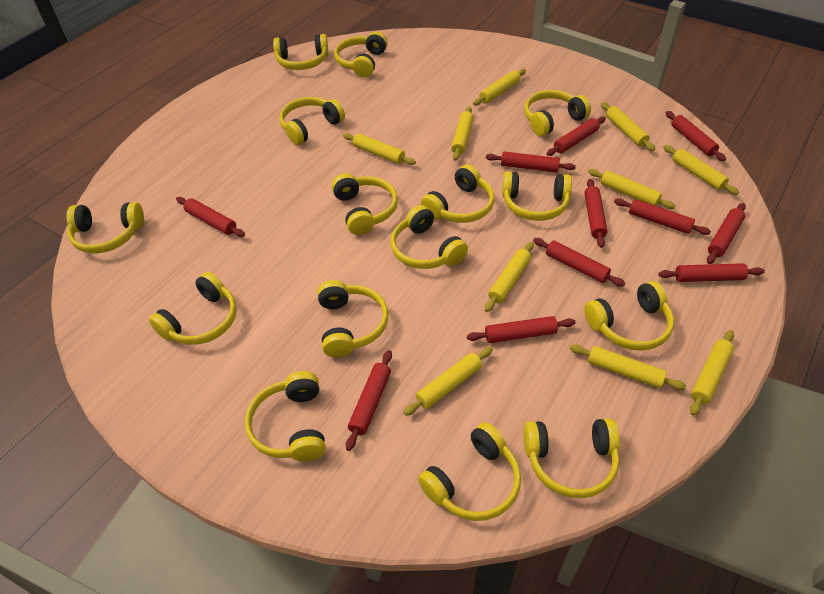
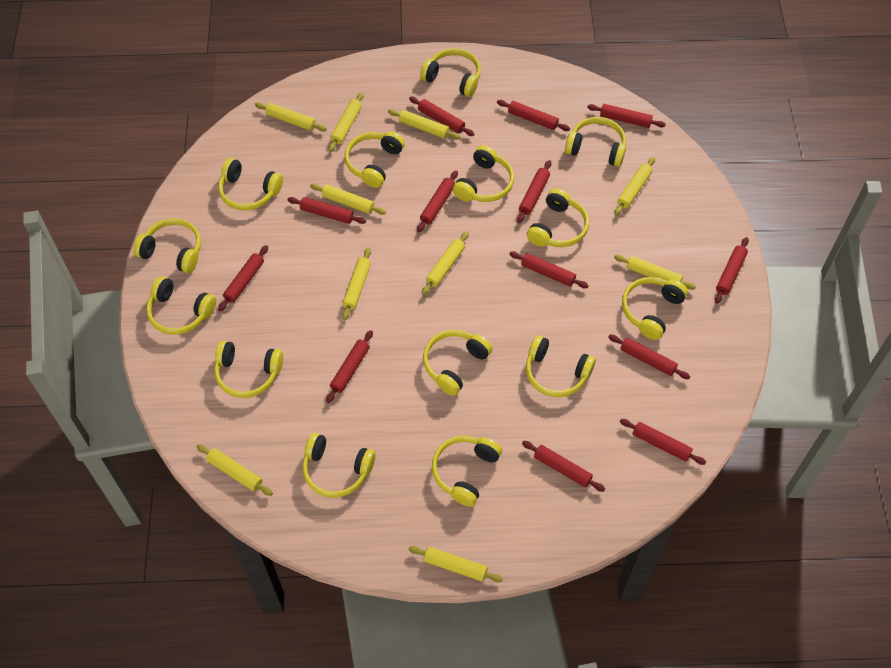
red rolling pin: [176,197,245,237] [346,350,392,451] [467,316,575,343] [486,151,576,173] [533,238,625,286] [547,116,606,156] [584,179,608,248] [614,198,711,235] [658,263,765,282] [666,111,726,161] [707,203,746,264] = 11 -> [218,245,268,312] [288,197,366,224] [326,330,373,403] [409,97,474,136] [417,170,458,232] [497,100,570,131] [509,251,589,288] [517,160,551,223] [522,441,605,492] [587,104,666,128] [608,335,690,379] [620,419,706,465] [715,237,749,304] = 13
yellow headphones: [67,202,144,253] [149,272,237,345] [245,371,326,461] [273,34,329,70] [279,97,345,145] [318,280,388,358] [332,173,398,235] [334,32,388,78] [391,205,468,269] [418,422,521,521] [421,164,494,223] [502,171,572,221] [523,418,620,498] [524,90,591,136] [584,281,674,350] = 15 -> [133,218,201,273] [146,276,216,335] [214,341,283,398] [218,158,283,211] [303,433,375,498] [344,131,405,188] [420,48,481,97] [423,330,493,396] [432,436,502,507] [453,145,514,202] [526,335,596,397] [527,188,589,247] [565,117,626,167] [622,277,688,340] = 14

